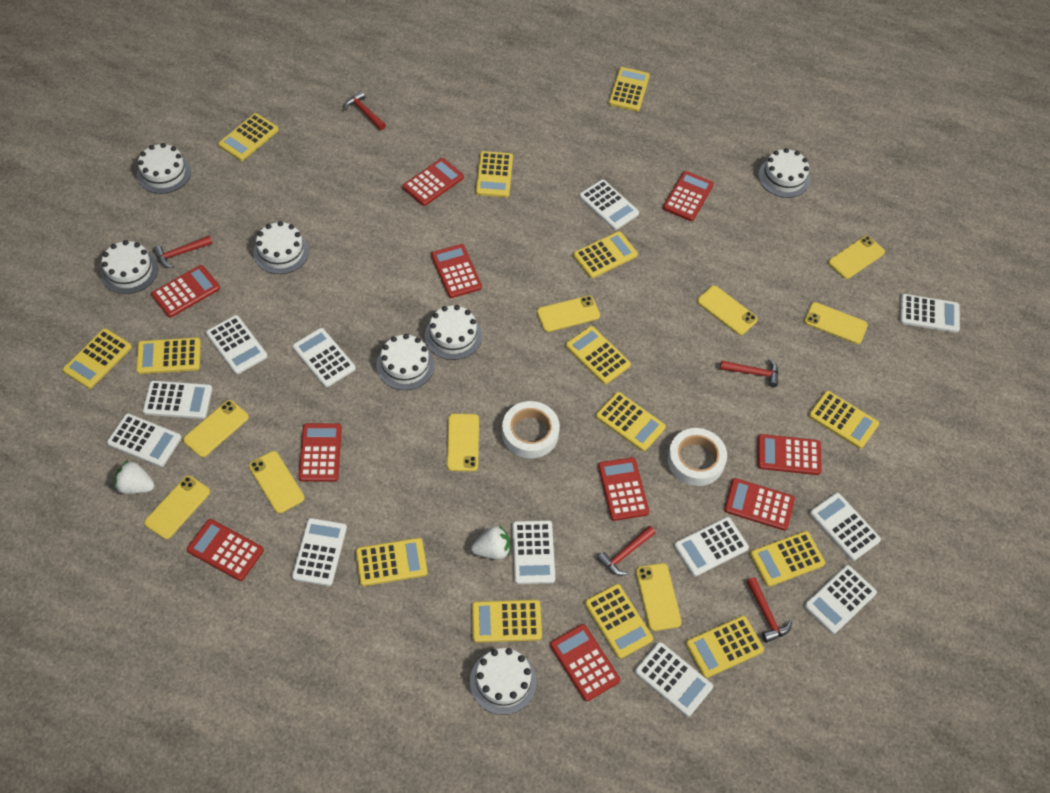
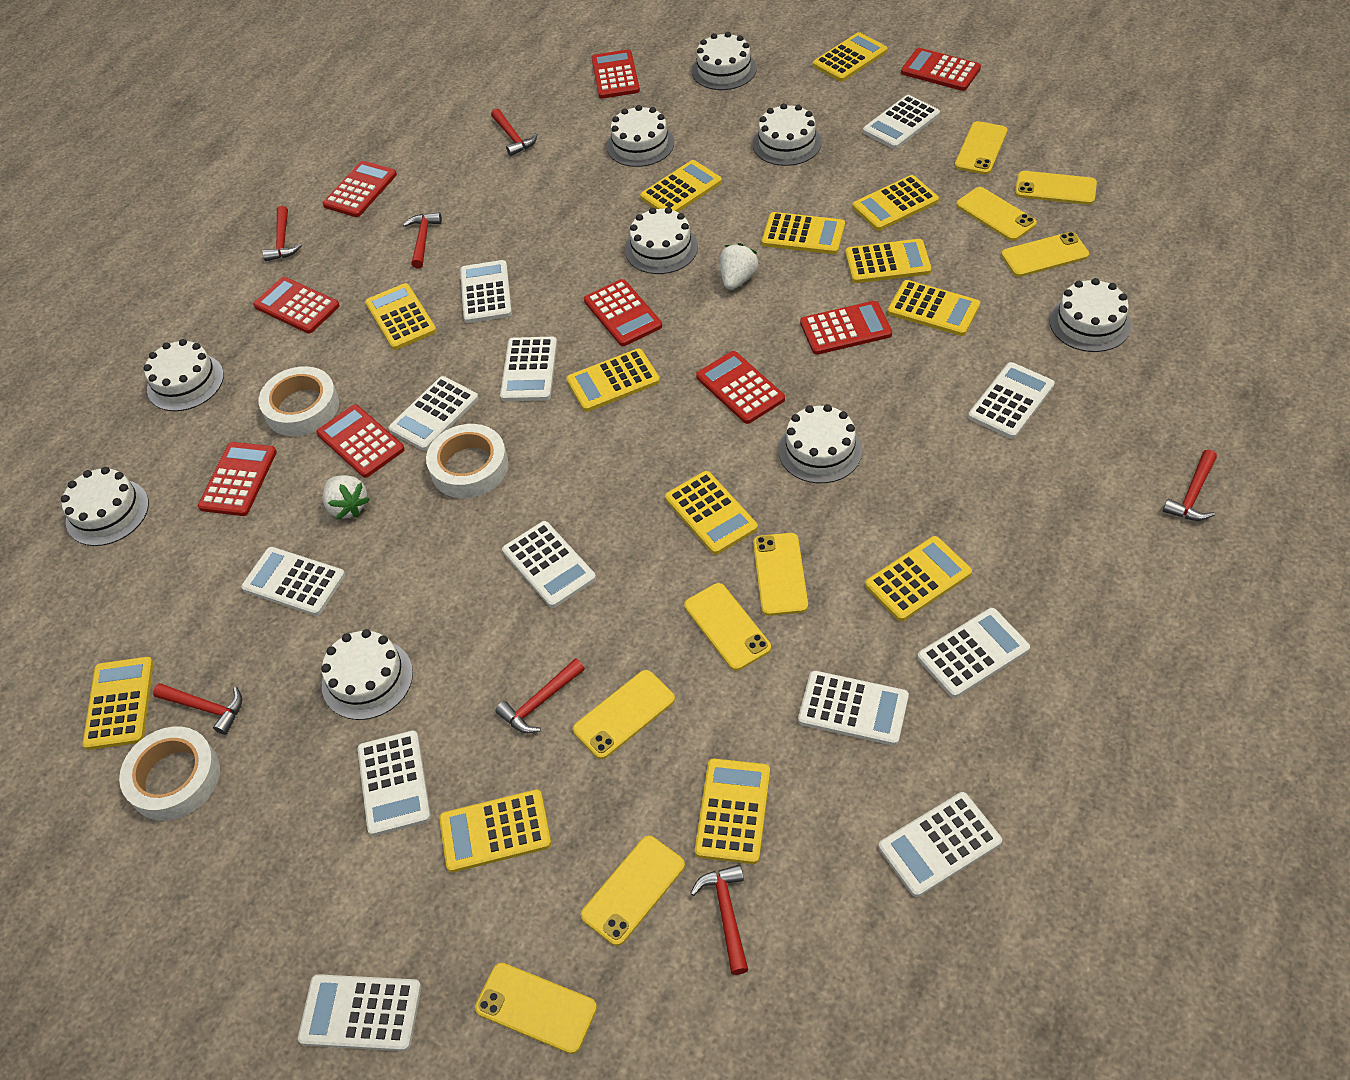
red calculator: [151,265,220,318] [187,519,264,581] [299,423,342,482] [403,158,464,206] [431,244,482,298] [550,624,620,702] [598,457,649,521] [663,171,714,221] [724,478,795,531] [758,434,822,475] = 10 -> [198,442,277,516] [253,277,340,334] [316,404,405,478] [323,161,397,217] [584,279,662,346] [591,49,640,99] [696,351,785,424] [800,301,892,355] [901,48,981,91] = 9
red hammer: [153,236,213,268] [344,91,386,130] [597,526,655,576] [720,358,778,387] [746,577,792,643] = 5 -> [153,683,242,735] [262,206,302,261] [403,212,442,269] [491,108,538,156] [495,658,585,733] [690,864,748,975] [1163,450,1217,521] = 7
white cake: [101,240,158,294] [137,143,191,194] [253,221,309,274] [376,334,435,390] [425,305,482,360] [470,648,537,715] [758,148,810,198] = 7 -> [61,467,149,546] [144,339,224,411] [321,629,413,720] [607,105,674,167] [625,207,698,274] [692,32,757,90] [753,103,822,166] [779,404,862,483] [1049,278,1131,352] = 9
white tape: [502,401,560,458] [667,428,727,486] = 2 -> [119,727,220,821] [259,366,339,436] [426,424,508,498] = 3
yellow calculator: [63,328,132,389] [136,337,201,374] [218,113,279,161] [356,538,427,586] [472,600,542,643] [476,151,513,197] [566,326,631,384] [573,231,638,278] [585,584,653,659] [596,392,666,451] [609,67,650,111] [686,616,764,678] [750,531,825,587] [809,391,879,449] = 14 -> [82,657,154,750] [365,283,437,350] [439,789,551,873] [566,348,660,412] [640,160,722,212] [665,471,758,555] [695,759,770,864] [762,212,845,254] [813,32,888,82] [845,239,932,283] [852,175,939,231] [865,536,972,621] [887,280,980,336] = 13

